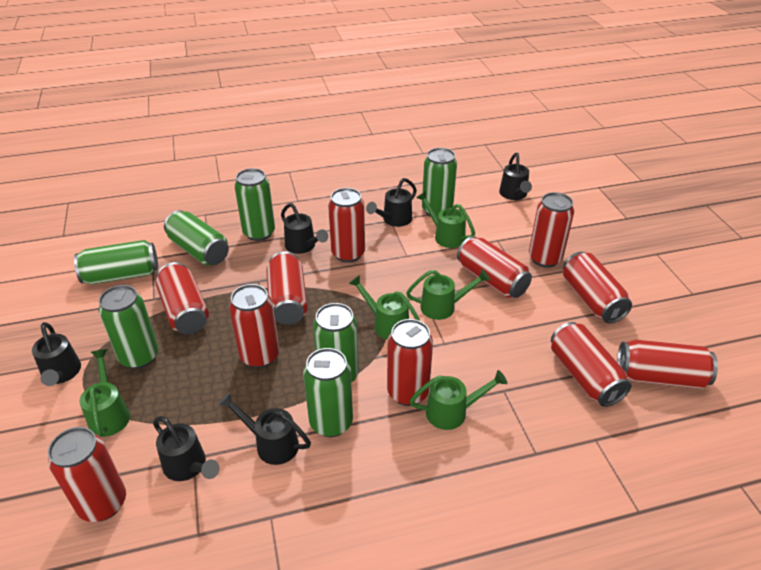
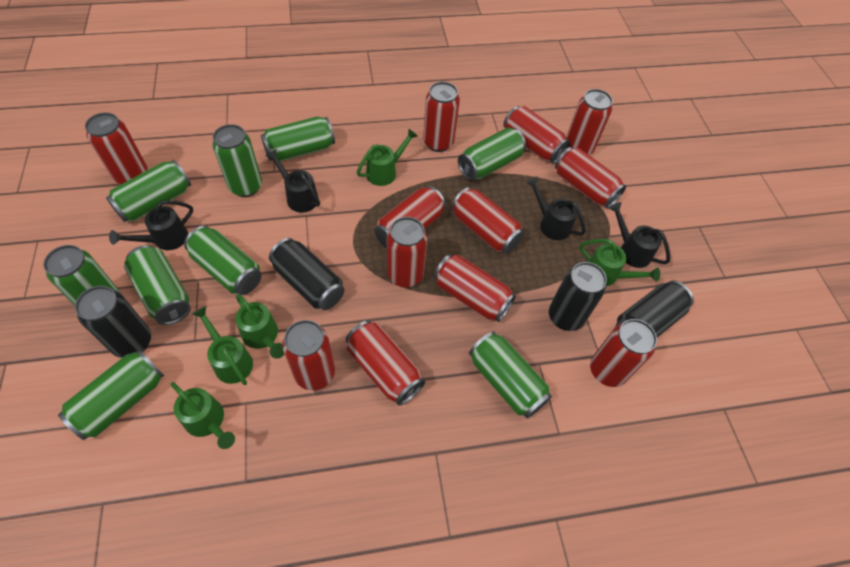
black can: none = 0 -> [75,286,151,358] [269,238,344,310] [549,262,607,331] [615,281,694,337] = 4
black watering can: [32,322,81,386] [153,416,220,481] [218,392,311,465] [281,203,328,254] [366,178,417,227] [499,153,532,200] = 6 -> [109,200,193,250] [266,149,320,213] [526,177,586,240] [609,202,670,268] = 4
green can: [74,240,158,284] [99,285,159,369] [164,210,229,265] [234,168,275,241] [303,348,353,437] [313,303,359,383] [422,148,457,217] = 7 -> [43,245,120,306] [58,350,164,440] [106,160,191,222] [124,245,191,325] [184,226,261,295] [213,124,262,197] [261,117,335,162] [458,128,526,181] [469,331,552,419] = 9
red can: [48,427,126,522] [156,262,209,334] [229,284,279,368] [266,251,307,325] [328,188,365,263] [387,319,433,406] [457,236,532,298] [529,192,574,268] [551,322,631,407] [563,252,632,323] [617,339,718,389] = 11 -> [85,112,148,184] [282,320,335,390] [346,320,425,406] [374,186,446,249] [387,217,427,288] [423,82,460,152] [434,254,516,322] [451,187,524,254] [503,106,570,164] [555,147,626,209] [566,89,613,155] [590,319,657,387] = 12

